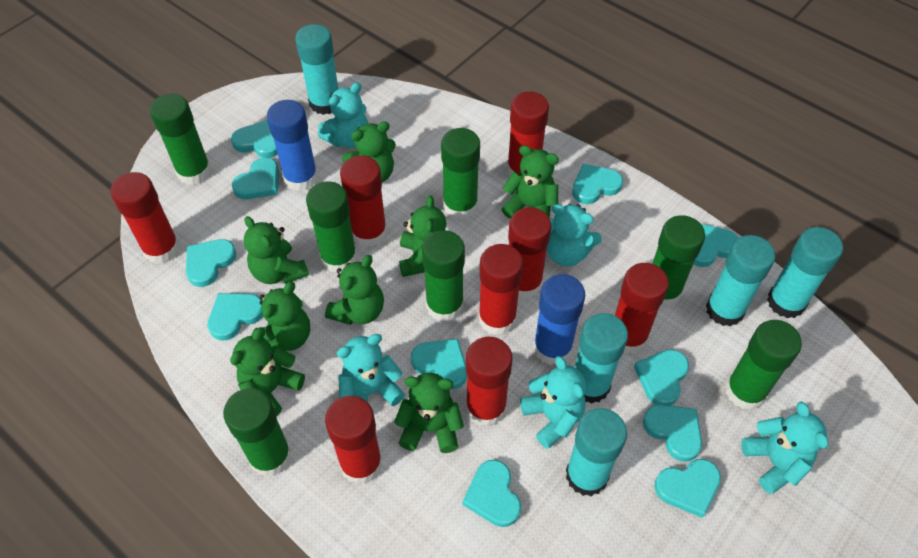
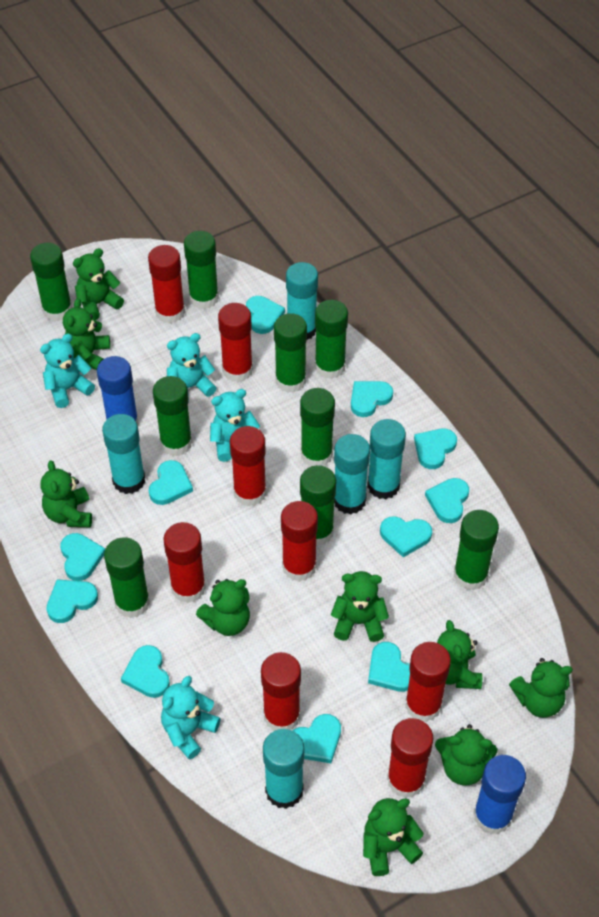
green glue stick: [150,94,211,185] [223,388,291,477] [306,181,357,273] [422,230,465,322] [441,128,480,220] [652,215,705,307] [725,320,802,410] = 7 -> [30,243,72,321] [104,537,150,618] [153,376,192,456] [184,231,219,309] [274,313,307,393] [300,388,335,466] [300,465,336,546] [315,300,348,379] [454,510,499,590] = 9
green teddy bear: [230,327,305,416] [244,216,309,284] [251,281,310,351] [325,255,384,325] [342,121,396,182] [394,373,464,453] [399,195,446,277] [502,145,559,218] = 8 -> [40,460,92,527] [63,298,110,370] [73,248,124,320] [196,579,250,636] [331,571,389,642] [363,798,424,876] [435,724,497,785] [437,620,482,689] [509,658,573,718] = 9
turquoise teddy bear: [318,82,368,148] [337,334,405,406] [520,356,586,449] [547,204,602,266] [741,402,829,494] = 5 -> [40,334,95,408] [161,676,221,760] [167,333,217,401] [210,389,260,462] = 4

